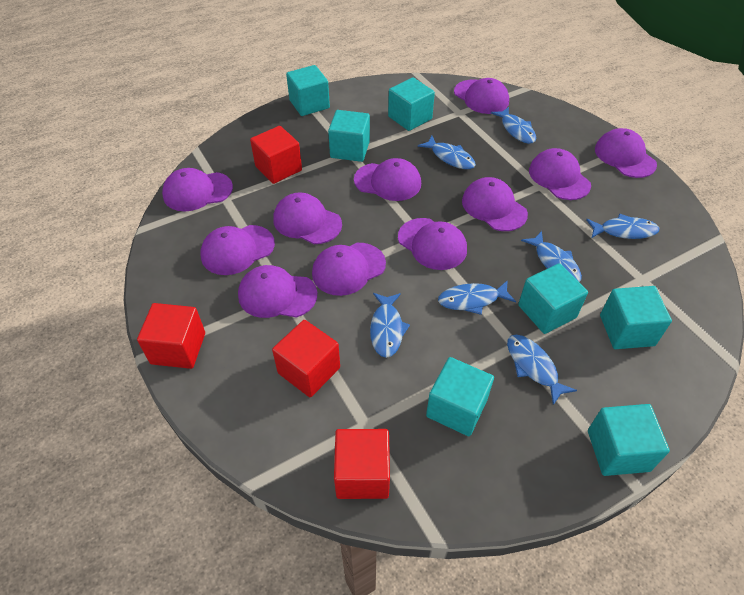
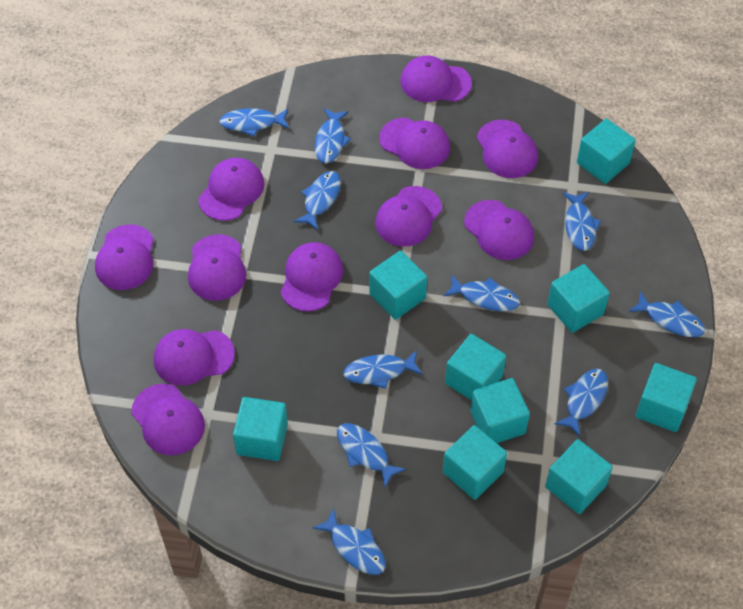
blue fish: [370,293,410,358] [418,136,476,169] [438,280,516,315] [491,107,536,144] [507,335,577,405] [521,231,582,282] [586,214,659,239] = 7 -> [219,108,289,137] [294,171,341,230] [313,508,386,575] [315,108,351,163] [337,423,406,487] [343,350,423,389] [443,274,520,311] [554,369,608,437] [563,192,601,251] [628,291,705,337] = 10
red cube: [137,303,205,369] [250,126,302,184] [272,320,340,397] [334,429,390,499] = 4 -> none = 0
turquoise cube: [286,65,330,116] [328,110,370,162] [388,77,435,131] [426,357,494,436] [518,263,588,334] [588,404,670,476] [600,286,672,349] = 7 -> [233,397,288,461] [369,251,427,320] [443,425,507,500] [445,334,506,400] [470,378,530,443] [545,439,613,514] [547,264,610,333] [577,119,636,184] [635,363,697,432] = 9

